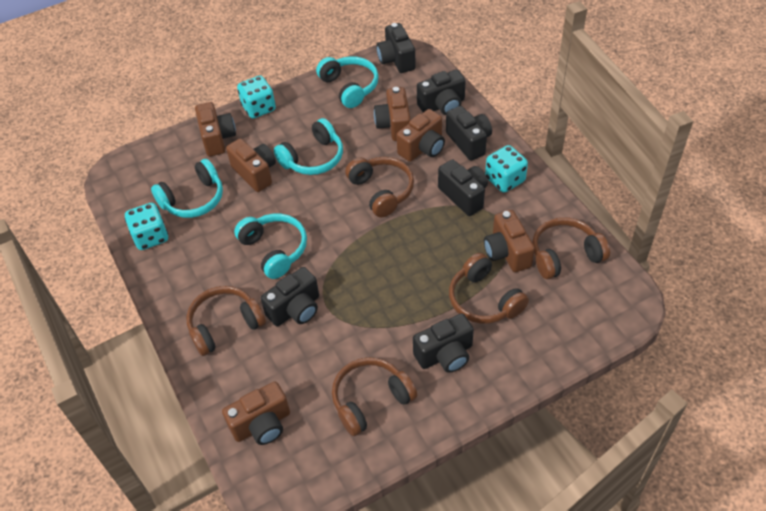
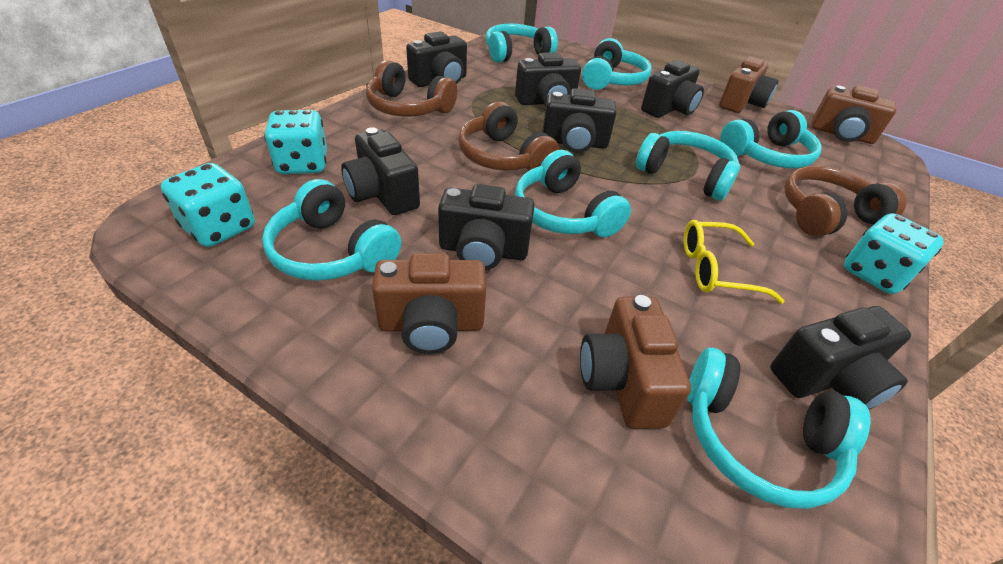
black camera: [260,267,319,326] [376,23,416,73] [413,313,474,373] [417,70,466,115] [438,160,488,216] [446,106,492,161] = 6 -> [341,127,420,215] [406,31,467,87] [438,184,535,270] [515,52,581,106] [543,88,617,153] [641,60,704,118] [770,306,911,410] = 7
brown camera: [195,102,236,156] [222,382,290,445] [226,138,276,192] [374,87,411,141] [396,109,445,162] [484,210,535,272] = 6 -> [372,253,486,354] [580,295,691,429] [719,56,778,113] [811,85,897,144] = 4
brown headphones: [187,286,266,356] [332,357,417,436] [345,157,414,217] [449,253,529,323] [532,217,610,279] = 5 -> [366,60,457,117] [458,101,559,171] [784,166,907,236] = 3
turquoise headphones: [151,159,223,218] [234,214,307,279] [274,118,343,175] [316,56,379,108] = 4 -> [262,179,401,281] [486,24,558,63] [515,150,631,237] [582,38,651,90] [636,131,740,200] [687,348,870,509] [720,110,822,169] = 7
yellow glasses: none = 0 -> [684,220,785,304] = 1

